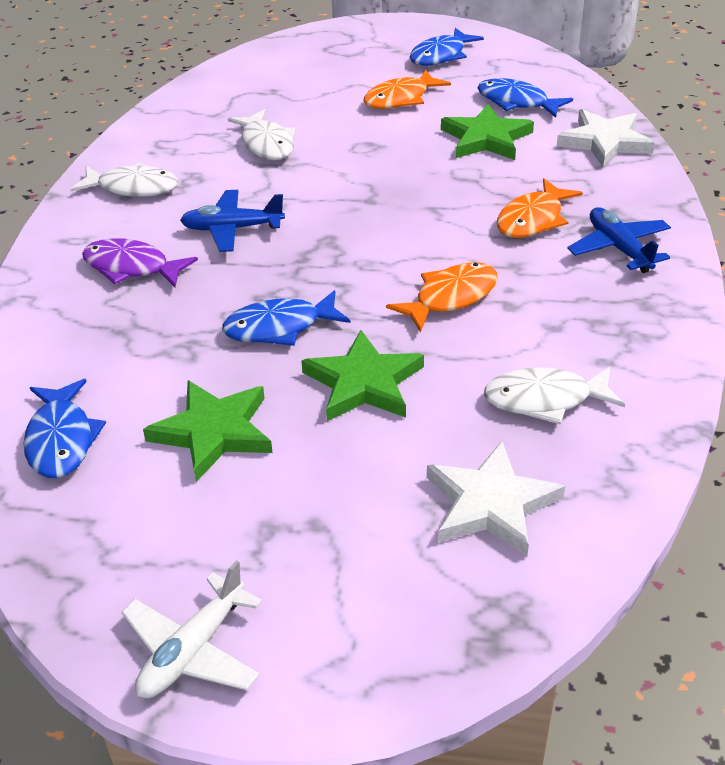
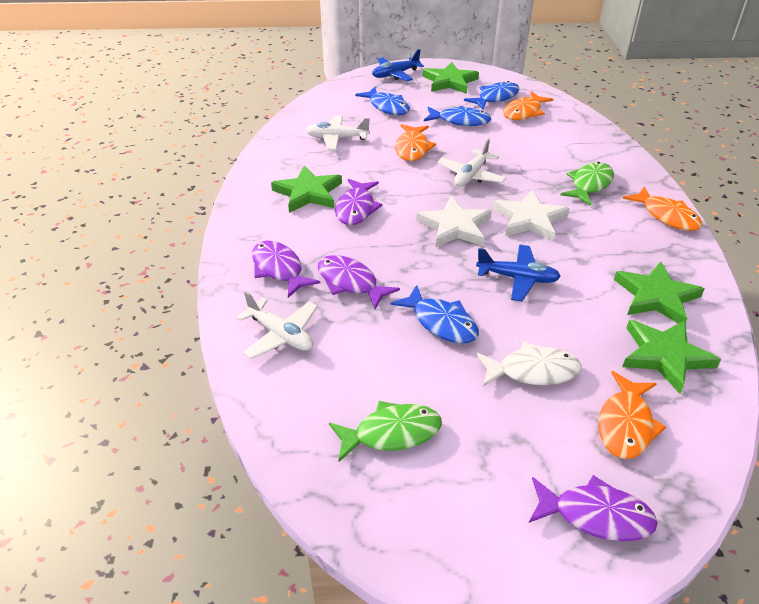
green fish: none = 0 -> [329,401,442,462] [560,162,614,206] = 2
green star: [143,380,273,482] [301,330,424,421] [441,104,534,160] = 3 -> [271,166,342,213] [423,62,479,94] [614,262,705,323] [622,320,721,394] = 4
orange fish: [364,69,451,109] [386,262,498,333] [497,178,583,238] = 3 -> [395,124,436,161] [503,91,554,120] [598,371,666,459] [623,186,702,231] = 4
purple fish: [82,238,198,287] = 1 -> [252,241,320,298] [318,255,400,309] [335,179,383,225] [529,475,658,542] = 4
white fish: [70,162,178,197] [228,109,296,160] [484,367,625,425] = 3 -> [476,341,581,387] = 1
white plane: [121,560,262,698] = 1 -> [236,291,318,359] [306,116,370,150] [438,138,506,187] = 3

